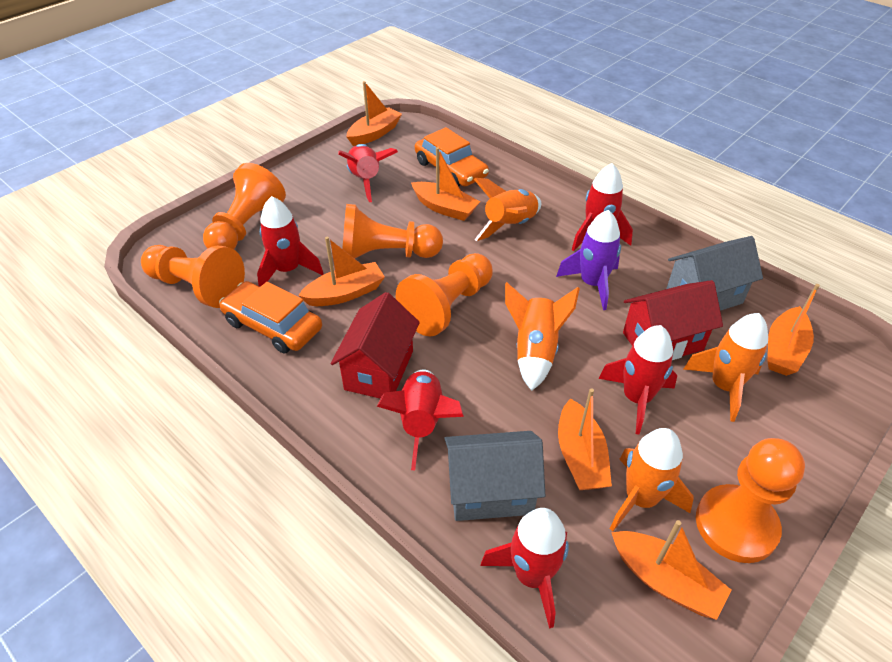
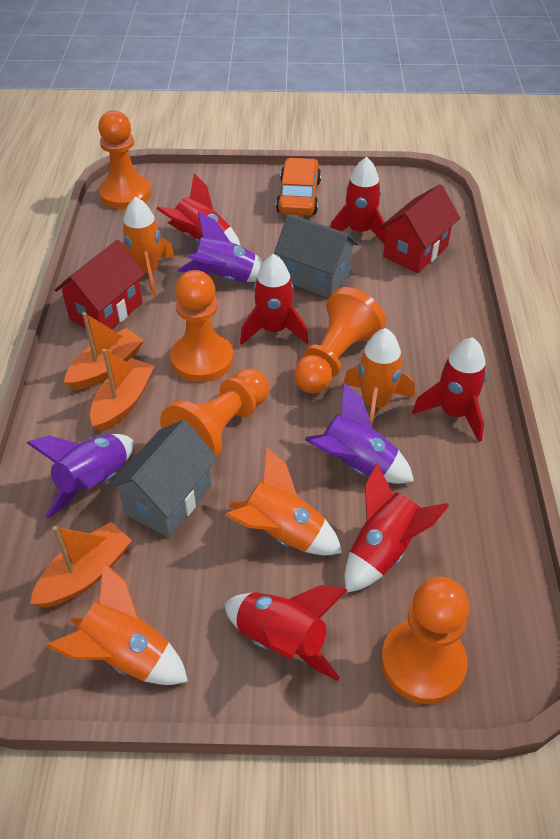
orange boat: [298,237,385,306] [346,81,402,146] [411,147,480,221] [558,388,612,490] [611,520,732,620] [768,284,820,376] = 6 -> [30,522,132,608] [64,312,144,390] [90,349,154,432] = 3
orange car: [219,281,322,354] [415,127,489,187] = 2 -> [276,158,321,216] = 1
purple rocket: [556,210,621,310] = 1 -> [27,434,134,519] [178,211,264,282] [304,383,414,484] = 3

